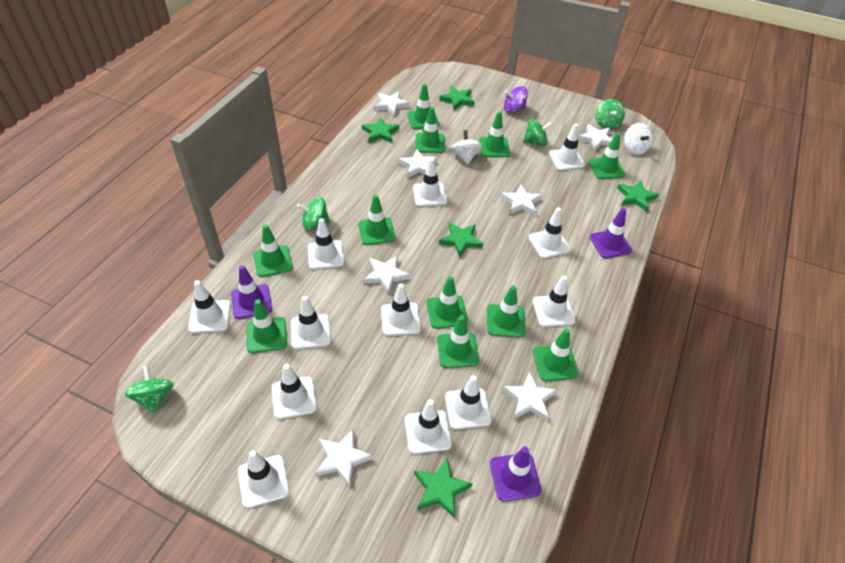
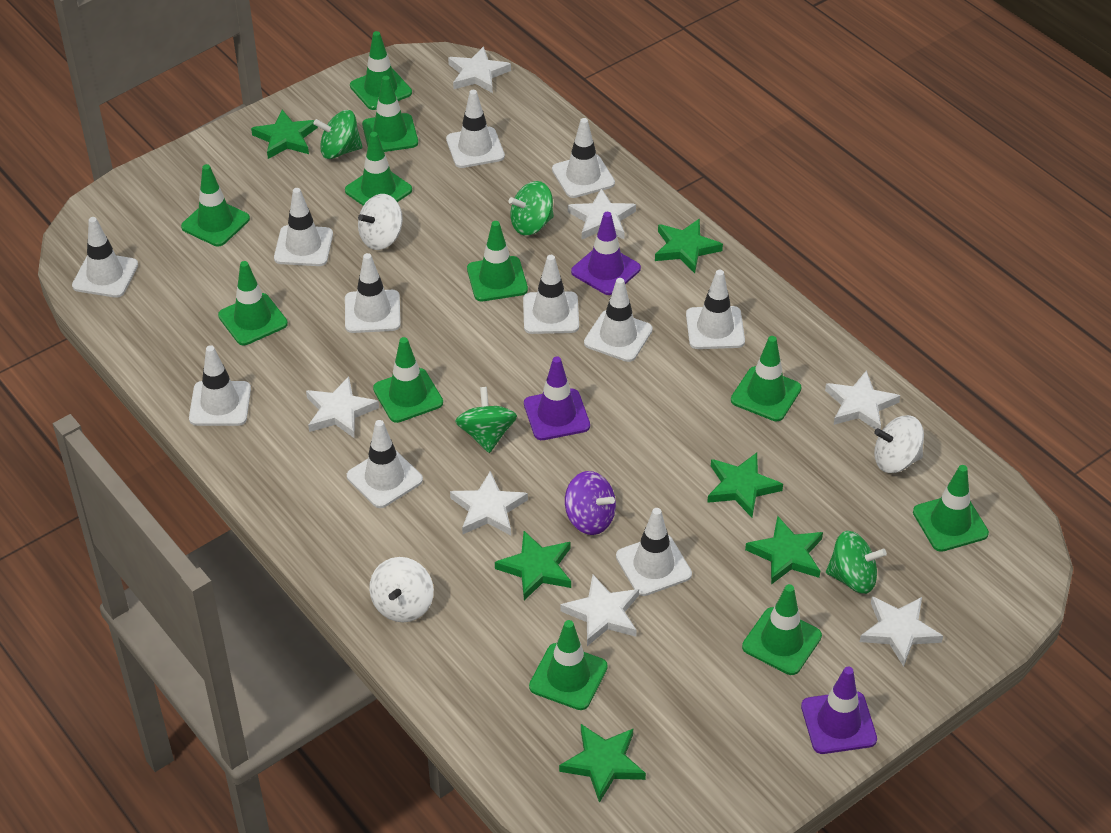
green star: [362,117,399,143] [414,458,473,518] [439,222,484,257] [440,86,475,111] [617,180,659,212] = 5 -> [251,110,318,159] [495,531,571,600] [559,724,646,803] [655,219,723,273] [707,453,783,518] [745,516,823,585] = 6
white spinning top: [451,130,482,165] [624,123,653,155] = 2 -> [358,194,403,250] [369,557,434,622] [874,415,924,473] = 3
white traffic cone: [188,280,231,333] [238,450,290,508] [272,364,317,419] [291,296,331,349] [308,218,344,269] [381,284,421,336] [405,399,452,454] [413,158,447,207] [445,375,492,430] [528,207,571,259] [533,275,576,327] [549,124,585,171] = 12 -> [72,217,138,298] [189,345,251,426] [274,188,333,266] [345,253,401,333] [347,420,423,508] [446,90,505,168] [523,255,579,334] [552,118,615,198] [584,278,653,362] [616,508,692,596] [686,270,745,349] = 11

